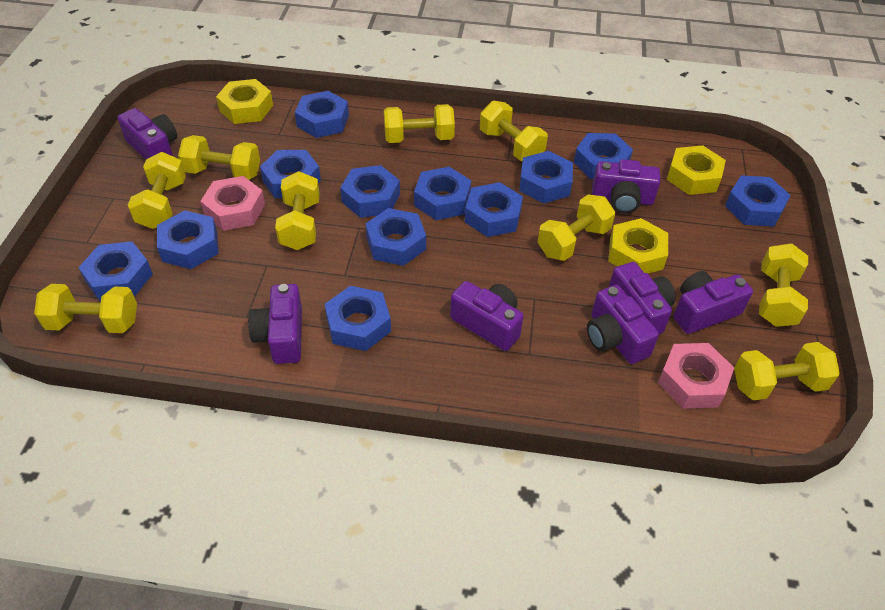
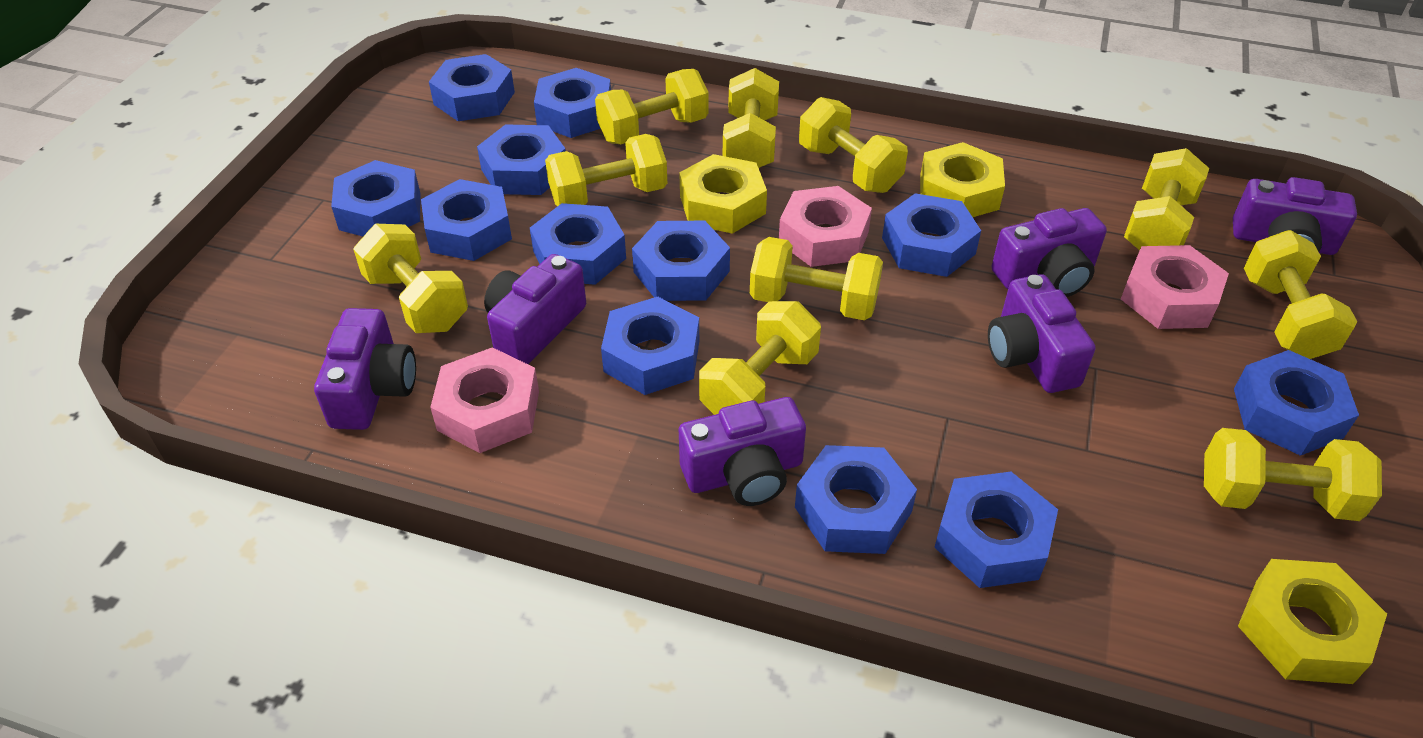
pink nut: [200,176,265,231] [658,343,734,409] = 2 -> [430,347,539,453] [779,186,872,267] [1121,245,1229,329] = 3
purple camera: [118,108,177,159] [248,284,302,364] [450,281,524,351] [587,285,659,364] [592,159,660,213] [609,262,676,334] [674,271,753,334] = 7 -> [314,308,416,430] [484,254,586,364] [679,397,806,506] [988,274,1095,393] [992,208,1107,297] [1233,177,1357,255] = 6
yellow dumbbell: [34,284,137,333] [128,152,186,229] [178,135,260,180] [275,171,320,250] [384,104,455,143] [480,101,548,161] [537,195,615,261] [734,342,840,401] [759,243,808,327] = 9 -> [353,224,468,333] [545,134,667,206] [595,69,708,144] [699,301,821,415] [723,68,779,168] [750,237,883,320] [799,97,908,193] [1124,148,1209,250] [1204,428,1382,521] [1244,230,1357,359] = 10

